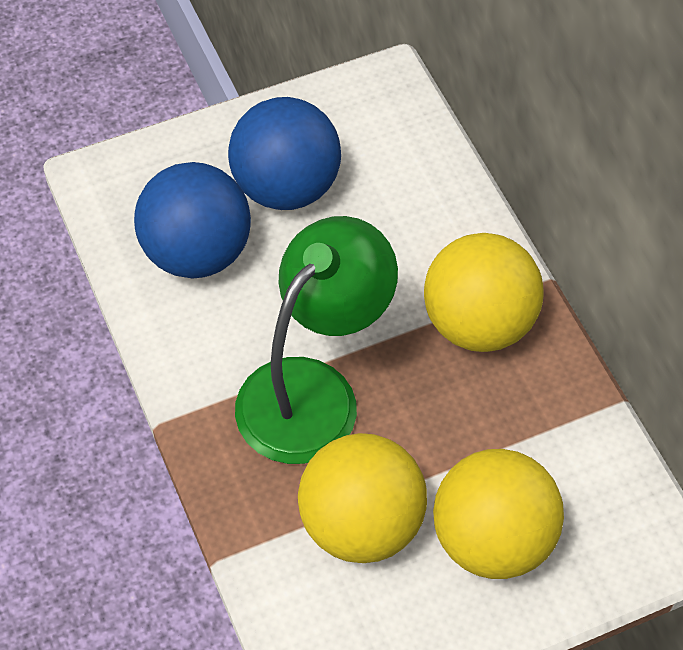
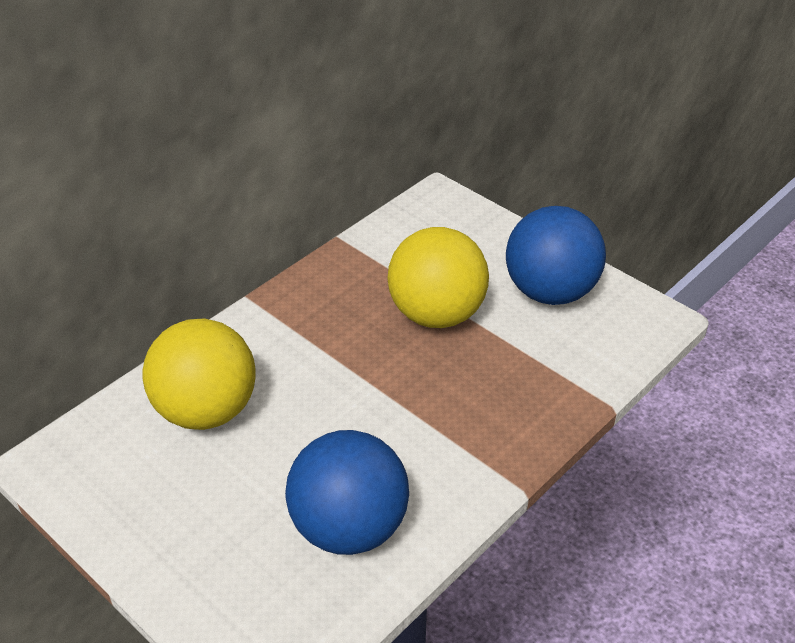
green lamp: [235,216,398,464] = 1 -> none = 0
yellow ball: [298,433,427,563] [424,233,544,352] [433,449,564,579] = 3 -> [143,318,256,430] [388,227,489,328] = 2

